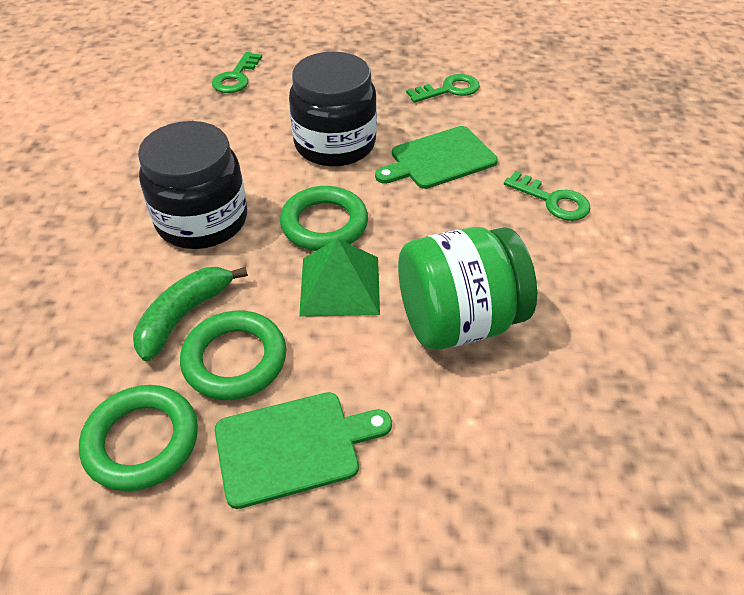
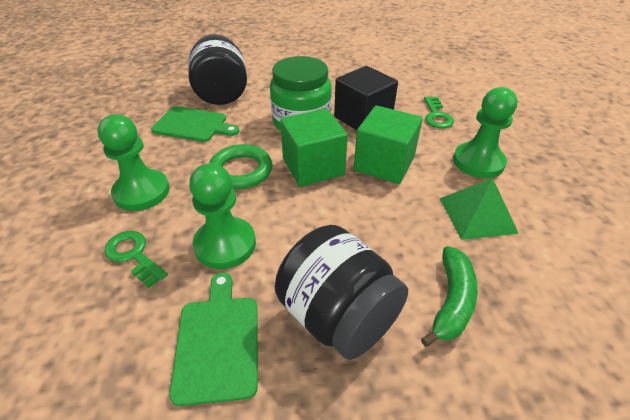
black cube: none = 0 -> [334,66,398,130] = 1
green cube: none = 0 -> [280,108,348,187] [354,105,423,184] = 2
green key: [212,52,262,93] [406,74,480,103] [504,171,591,221] = 3 -> [104,231,168,288] [424,97,454,128] = 2
green pawn: none = 0 -> [98,114,170,211] [189,163,256,269] [453,87,518,178] = 3
green ring: [79,385,198,491] [180,311,286,400] [280,186,368,251] = 3 -> [209,144,272,189] = 1

